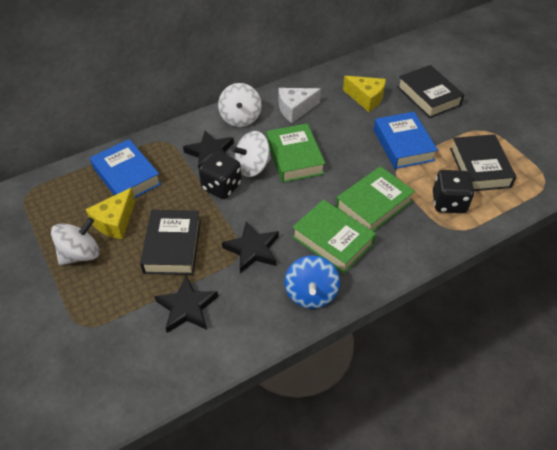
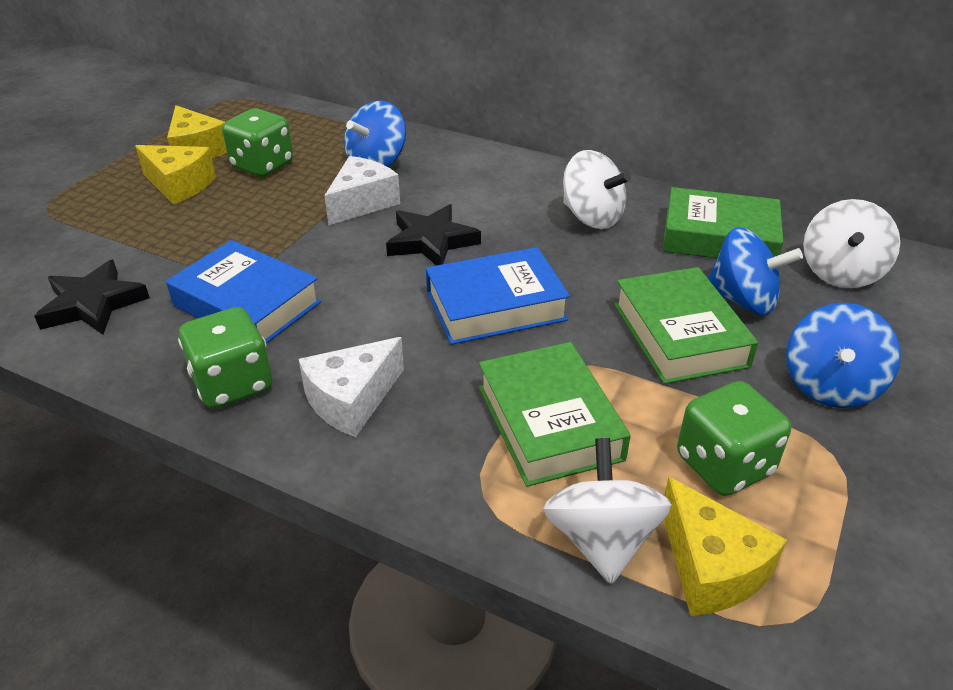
black book: [140,210,201,275] [397,65,464,118] [450,134,516,191] = 3 -> none = 0
black dice: [199,152,242,199] [433,170,474,213] = 2 -> none = 0
black star: [154,276,218,333] [183,130,234,168] [222,221,279,273] = 3 -> [34,260,150,335] [386,204,481,266] = 2
blue spinning top: [284,255,340,309] = 1 -> [344,101,406,167] [708,227,803,315] [786,303,901,408] = 3
green dice: none = 0 -> [178,307,272,409] [222,108,293,177] [677,381,791,496] = 3
white cheese: [279,88,321,123] = 1 -> [299,337,404,437] [324,156,400,225] = 2
yellow cheese: [86,187,135,239] [343,76,386,112] = 2 -> [135,145,216,205] [167,105,227,158] [664,477,787,616] = 3

